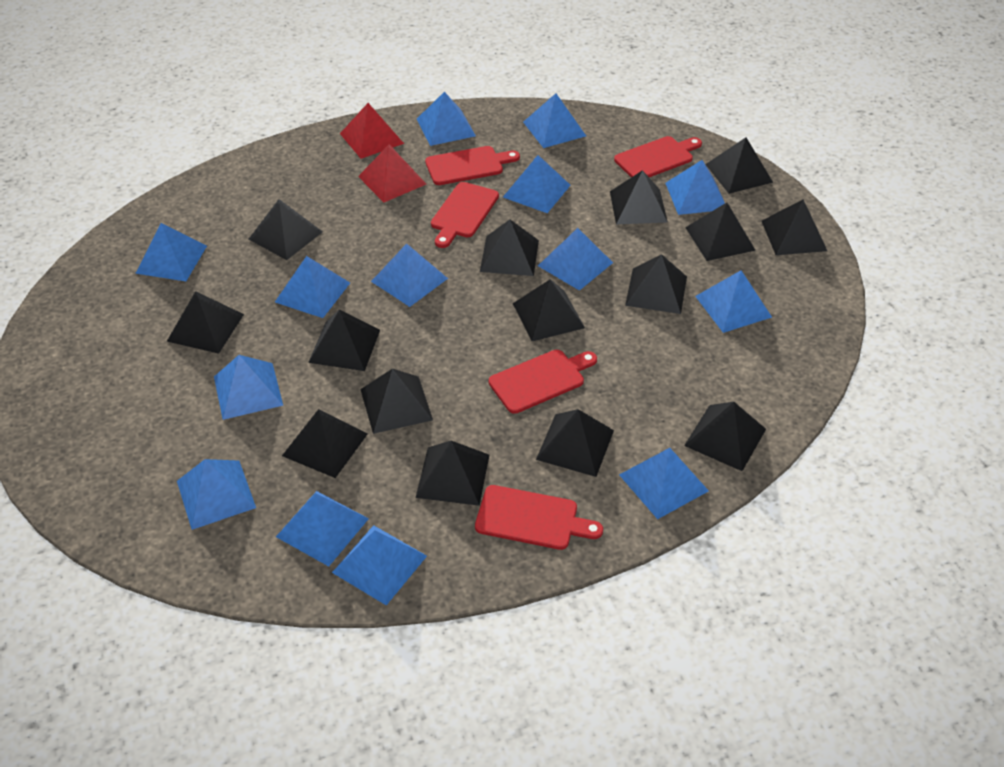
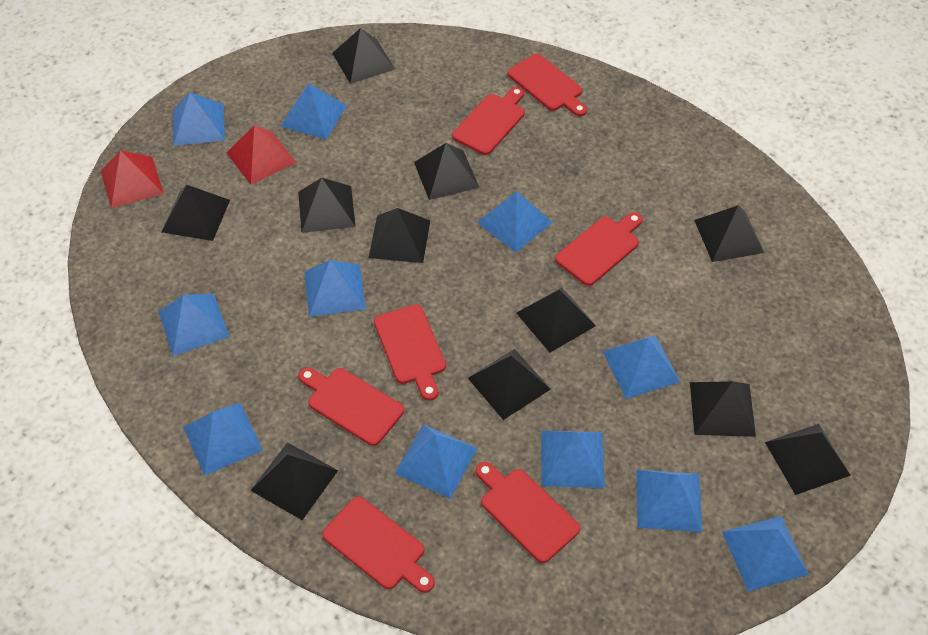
black pyramid: [167,291,244,354] [249,199,323,260] [282,409,368,478] [308,310,380,371] [360,369,433,434] [415,441,489,506] [480,219,539,276] [513,279,585,341] [536,409,614,477] [610,170,668,224] [625,254,687,314] [684,402,766,471] [685,203,756,261] [705,137,773,194] [762,200,827,255] = 15 -> [162,185,230,241] [250,442,338,520] [298,178,356,233] [332,28,395,84] [369,208,430,263] [414,143,479,200] [468,349,551,420] [516,287,596,353] [690,381,756,437] [694,205,764,262] [765,424,851,495] = 11
blue pyramid: [135,223,207,281] [177,459,256,530] [214,355,283,420] [275,256,350,318] [276,491,369,566] [332,525,427,605] [371,243,448,307] [417,92,476,146] [503,155,571,213] [523,93,586,148] [538,228,613,291] [619,448,709,519] [665,160,725,215] [695,270,772,333] = 14 -> [159,294,229,356] [173,92,225,146] [183,403,263,476] [280,84,347,140] [305,260,366,317] [394,424,478,499] [477,191,553,252] [541,431,605,488] [602,335,680,399] [636,470,702,532] [722,516,809,591] = 11
red cutting board: [425,146,520,185] [431,182,499,248] [475,485,603,550] [489,350,597,414] [614,136,702,177] = 5 -> [299,367,404,446] [322,497,435,593] [374,304,446,401] [452,87,525,155] [476,462,580,563] [507,54,587,116] [555,212,643,286] = 7

